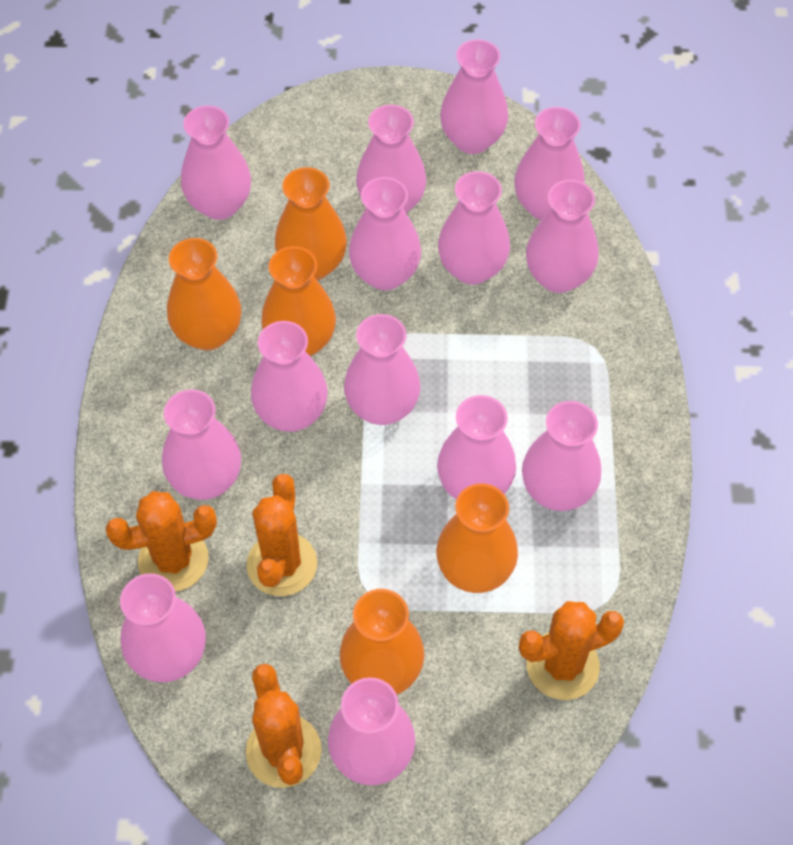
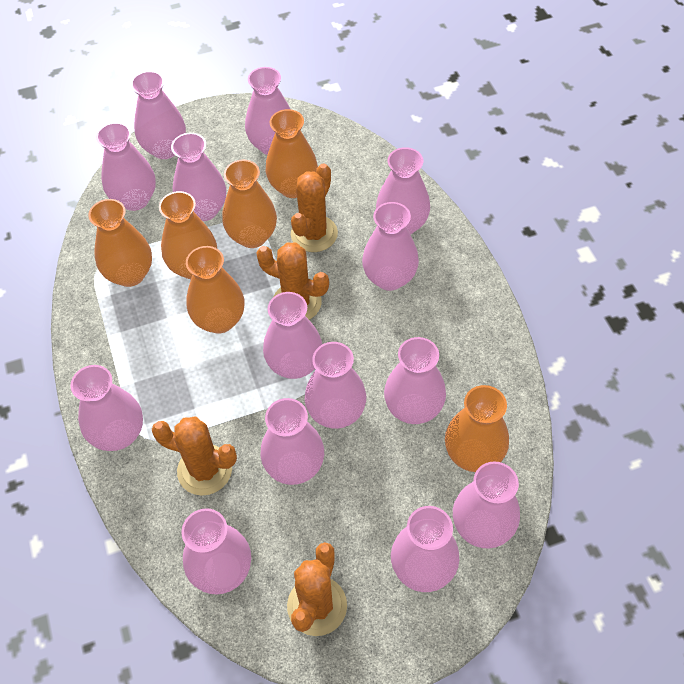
orange vase: [167,238,241,350] [261,246,336,356] [275,167,347,280] [340,589,424,695] [436,483,518,593] = 5 -> [88,199,152,287] [159,191,217,279] [186,246,245,334] [222,160,277,248] [266,109,318,198] [445,385,509,472] = 6

